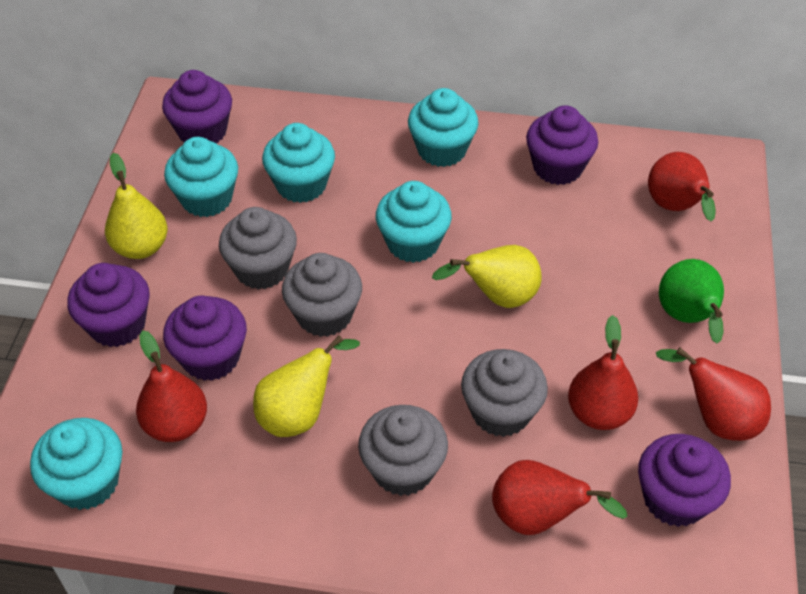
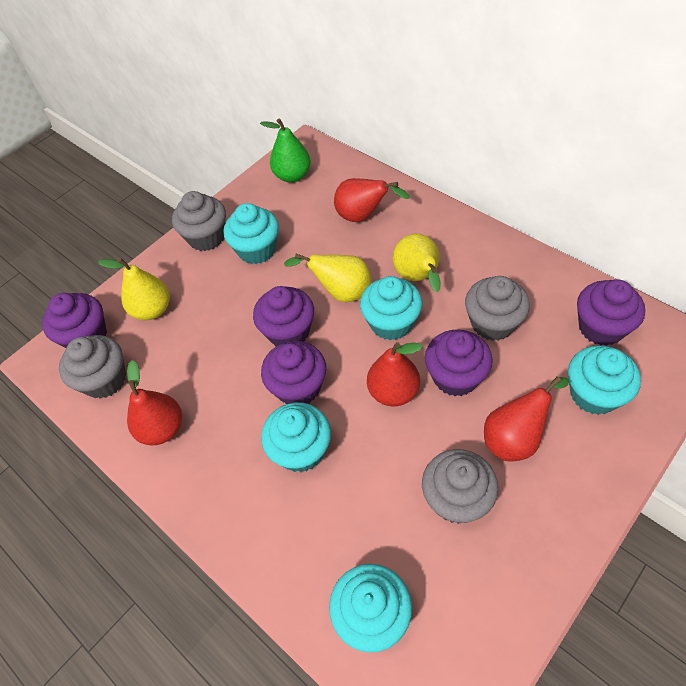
red pear: [136,330,207,442] [492,460,628,535] [568,315,638,430] [648,152,716,221] [656,348,771,441] = 5 -> [127,360,182,445] [334,178,410,222] [367,342,422,407] [484,376,570,461] = 4

